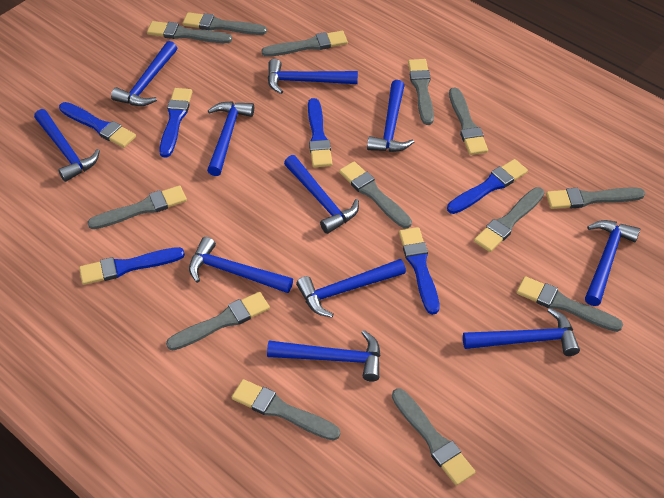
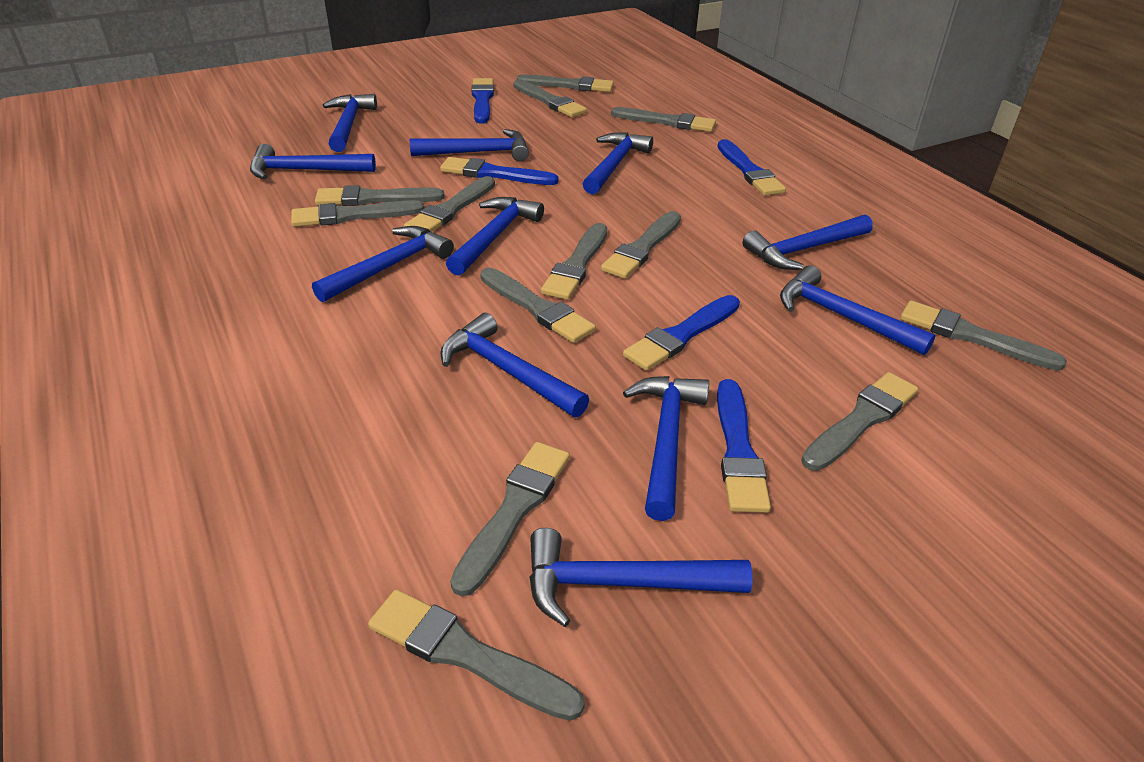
blue brush: [59,102,136,148] [79,247,185,285] [159,88,192,158] [308,98,332,167] [399,227,439,315] [447,159,528,214] = 6 -> [440,157,559,185] [471,78,494,123] [623,295,740,371] [717,139,786,196] [717,379,771,513] = 5

